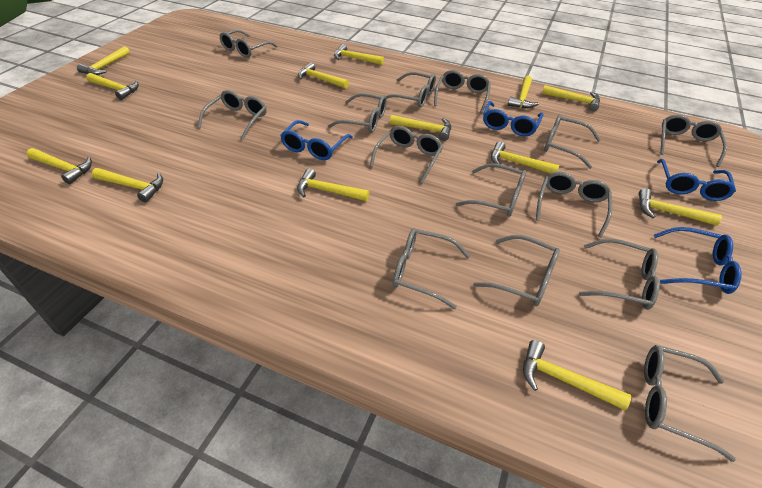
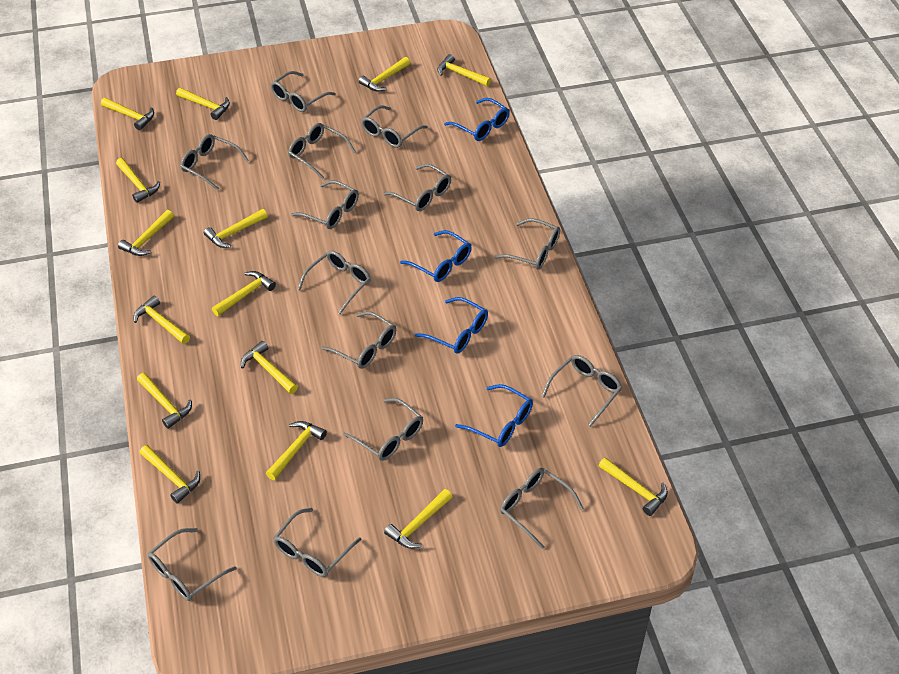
yellow hammer: [27,148,92,184] [77,46,130,75] [86,73,139,100] [92,168,163,202] [297,168,369,201] [298,62,349,89] [334,44,384,65] [390,115,451,141] [491,141,560,174] [508,76,539,108] [523,340,631,410] [542,85,600,111] [639,188,722,226] = 13 -> [101,98,154,130] [116,158,160,203] [118,210,174,256] [133,296,190,344] [137,373,192,429] [140,445,200,503] [176,88,230,120] [204,209,267,248] [212,271,276,316] [241,341,298,394] [266,421,327,480] [359,57,410,92] [384,489,452,549] [437,54,491,86] [598,457,668,516] = 15

